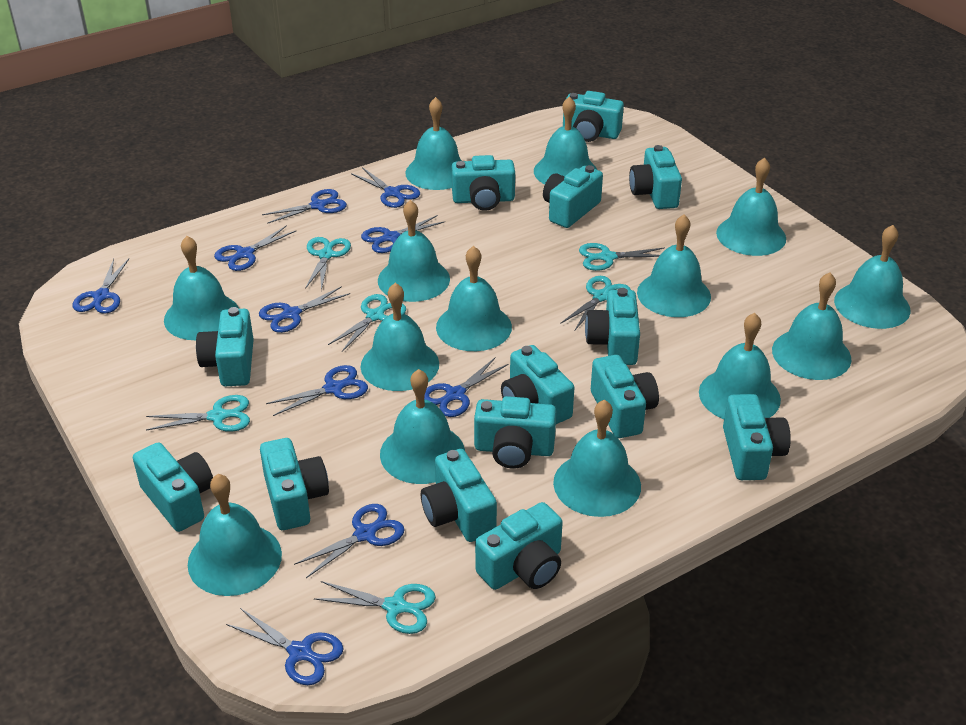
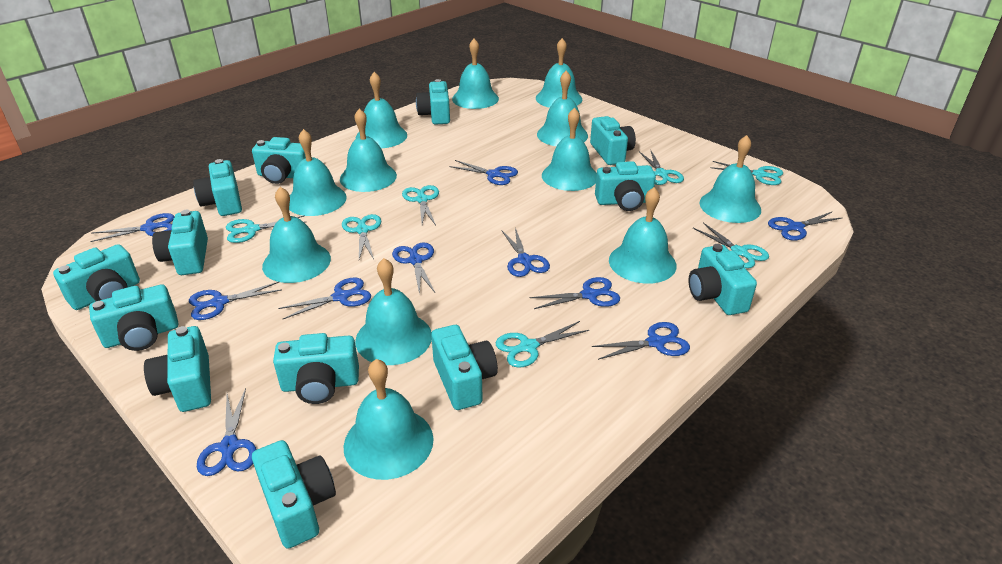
turquoise bell: [164,236,239,340] [188,474,282,596] [360,283,439,391] [378,200,450,302] [380,369,465,484] [405,97,462,190] [436,246,512,351] [534,96,597,184] [553,399,641,517] [637,215,711,317] [699,313,781,419] [716,157,786,256] [772,272,851,380] [834,225,911,329] = 14 -> [262,187,331,283] [289,129,347,216] [340,109,397,192] [344,359,433,480] [355,258,432,365] [356,72,407,148] [452,39,499,109] [536,38,582,108] [537,71,588,146] [542,108,597,191] [609,187,676,284] [699,135,761,223] = 12
turquoise camera: [133,442,213,532] [196,307,254,386] [260,438,329,530] [421,449,497,542] [452,155,515,211] [474,396,556,469] [475,502,563,590] [501,345,574,424] [543,165,603,228] [563,91,624,142] [585,288,640,365] [591,355,659,438] [629,145,682,209] [723,394,791,480] = 14 -> [53,244,140,310] [89,284,178,351] [144,326,211,412] [152,210,208,275] [193,159,242,216] [252,137,306,184] [252,440,336,549] [273,333,359,404] [416,79,450,125] [431,325,498,410] [590,116,636,165] [595,161,656,211] [688,244,757,315] = 13
turquoise scissors: [146,395,250,432] [305,237,351,291] [314,581,436,634] [328,294,406,352] [560,276,631,330] [579,243,664,271] = 6 -> [226,215,307,243] [342,214,381,259] [402,185,439,225] [496,321,589,368] [639,151,684,185] [693,223,769,268] [711,161,783,185] = 7

